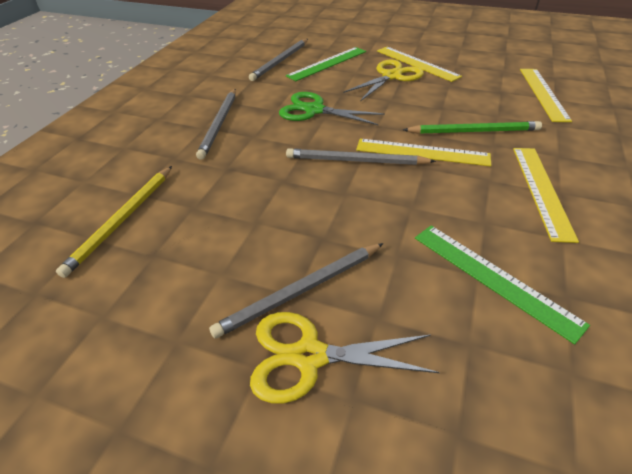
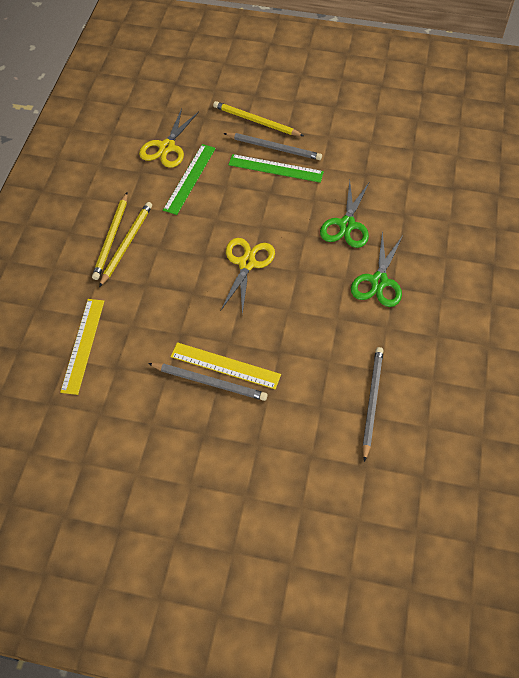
green pencil: [403,121,542,134] = 1 -> none = 0
green scissors: [279,92,385,126] = 1 -> [320,181,369,248] [351,232,403,307] = 2
grey pencil: [196,89,236,160] [209,243,384,339] [249,39,308,81] [286,148,436,165] = 4 -> [148,363,268,401] [223,133,322,160] [362,347,384,462] = 3
yellow pencil: [56,166,172,278] = 1 -> [92,193,128,280] [99,202,152,287] [213,101,304,136] = 3
yellow ruler: [356,139,491,167] [377,47,462,82] [513,148,579,243] [520,69,572,122] = 4 -> [60,299,104,395] [171,342,281,389] = 2

